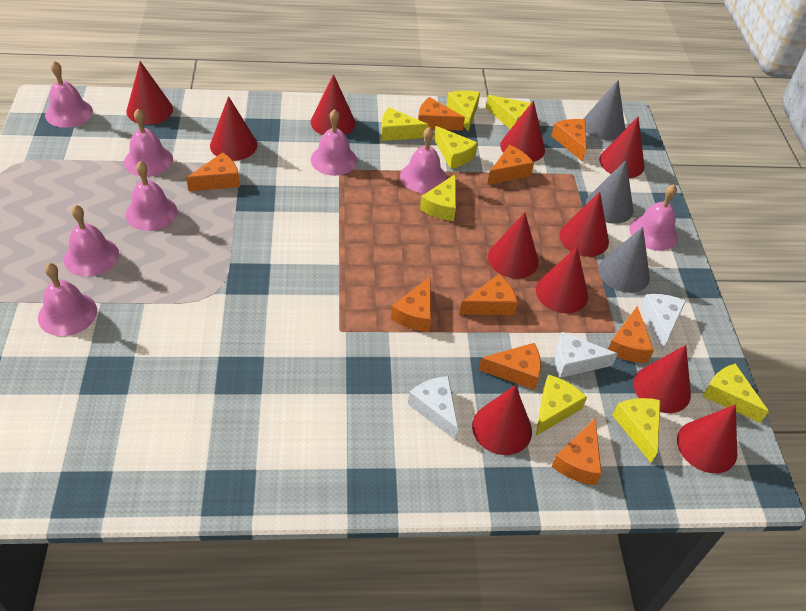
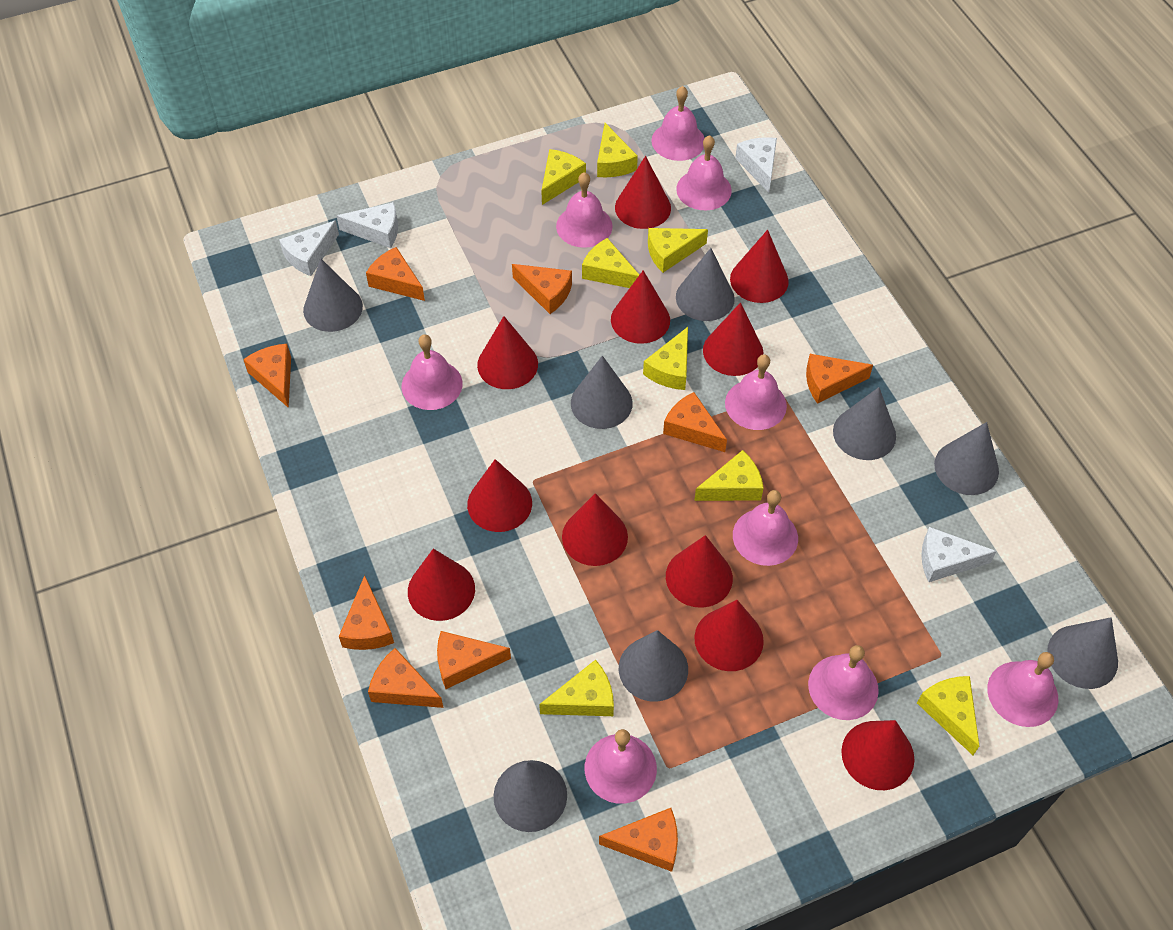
grey cone: [584,80,625,140] [586,160,633,224] [599,227,650,293] = 3 -> [303,258,363,332] [494,760,567,832] [571,356,633,429] [619,630,688,702] [676,248,735,321] [833,387,896,460] [934,422,999,495] [1047,617,1118,689] = 8
pink bell: [38,263,97,336] [45,61,93,128] [64,205,119,277] [124,109,173,177] [125,161,177,231] [311,109,357,176] [400,127,447,193] [629,184,678,251] = 8 -> [402,334,463,410] [556,172,613,248] [585,729,657,804] [651,86,705,161] [676,135,732,210] [725,354,787,430] [733,490,798,566] [808,645,879,720] [987,652,1058,727] = 9
white cheese: [408,376,458,441] [555,332,618,378] [641,294,686,350] = 3 -> [279,220,339,276] [336,202,398,248] [735,137,777,193] [921,527,997,582] = 4

